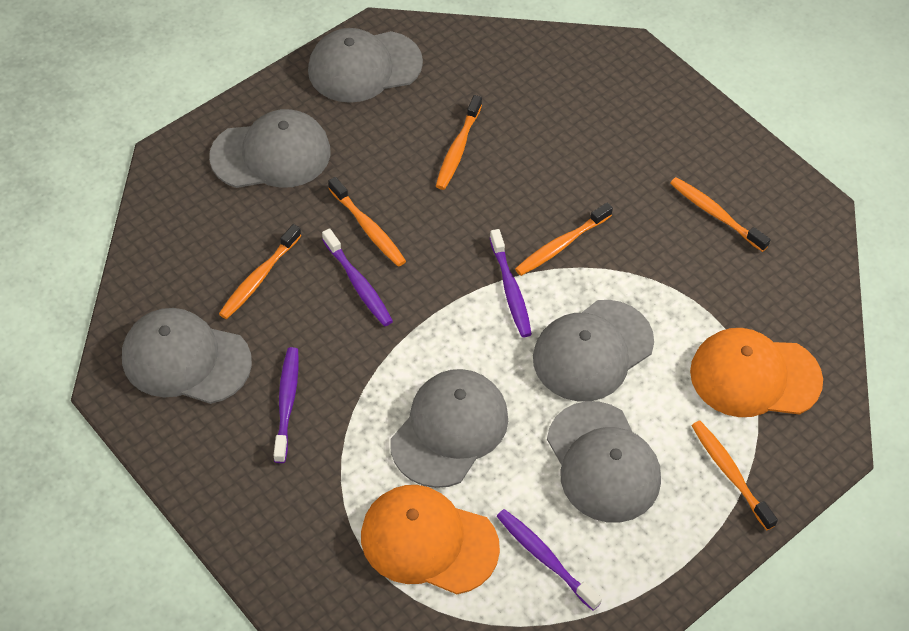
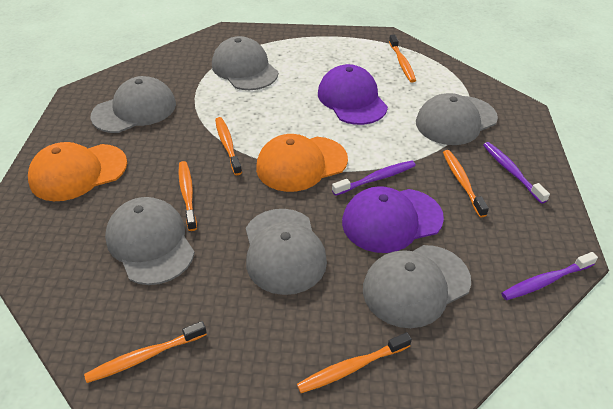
purple cap: none = 0 -> [318,64,388,125] [342,186,444,253] = 2
purple toothbrush: [274,347,299,463] [322,228,393,326] [490,229,532,337] [497,509,602,611] = 4 -> [332,161,416,196] [483,142,550,204] [501,252,598,300] = 3

